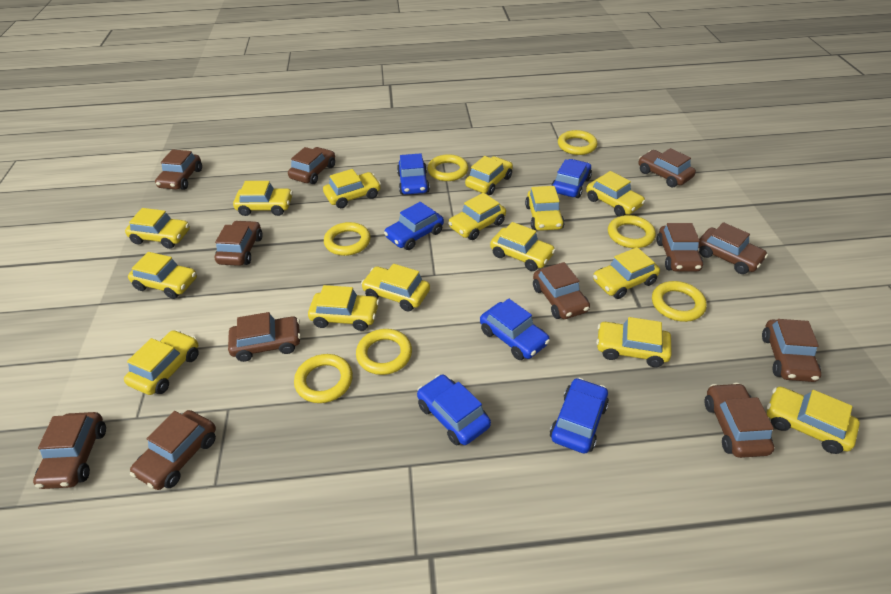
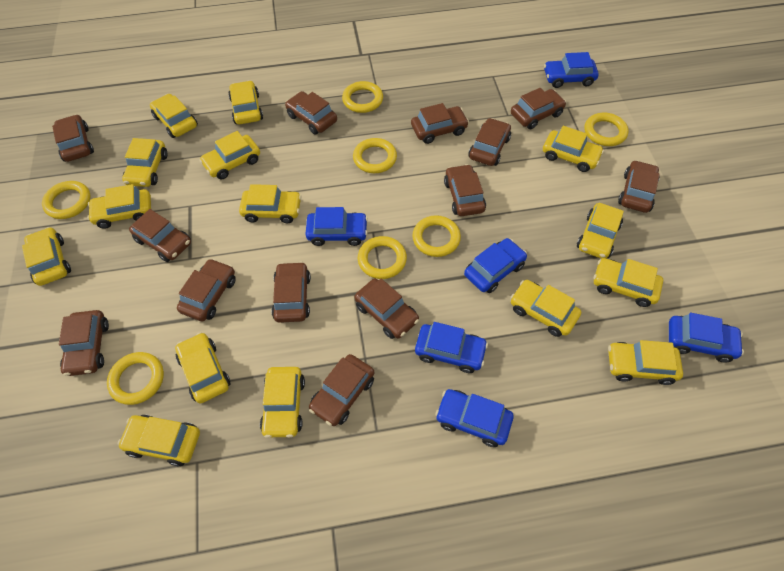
brown car: [33,412,106,489] [130,410,216,490] [155,149,202,190] [215,220,263,266] [228,312,301,362] [288,147,335,184] [533,262,590,319] [639,148,696,187] [657,223,703,272] [698,222,768,274] [705,383,774,458] [762,319,821,382] = 12 -> [52,114,94,162] [59,310,109,376] [129,209,191,262] [177,259,236,321] [272,262,311,323] [285,91,337,134] [309,354,374,426] [354,279,419,339] [411,103,469,144] [444,164,486,216] [468,118,511,166] [511,88,566,129] [618,160,660,213] = 13

